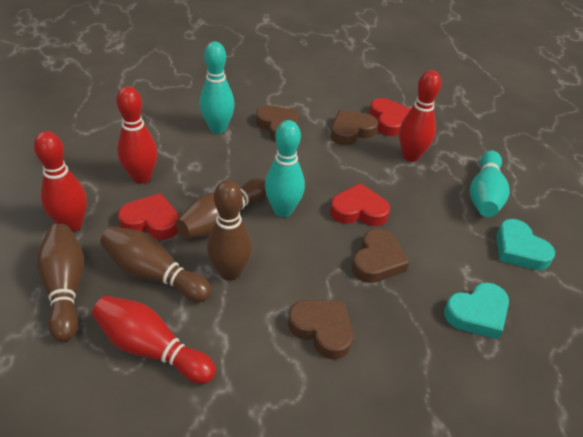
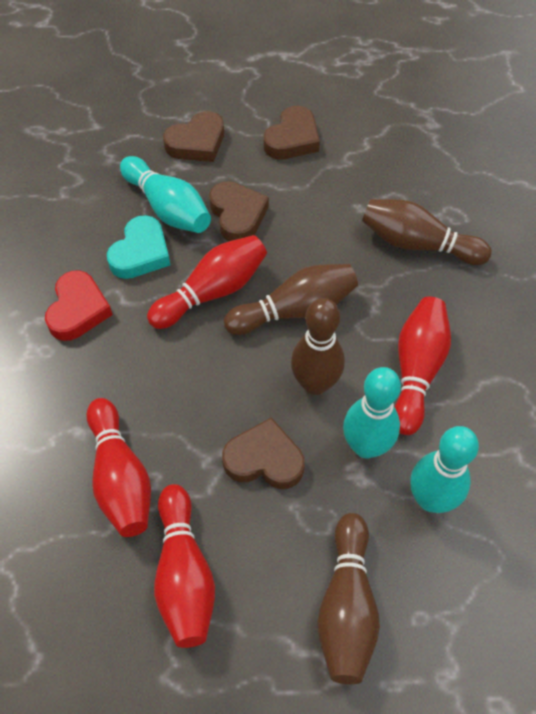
red heart: [118,193,179,240] [330,183,390,226] [369,98,411,136] = 3 -> [45,271,113,341] = 1
turquoise heart: [444,282,509,339] [496,219,555,270] = 2 -> [107,215,170,279] = 1

